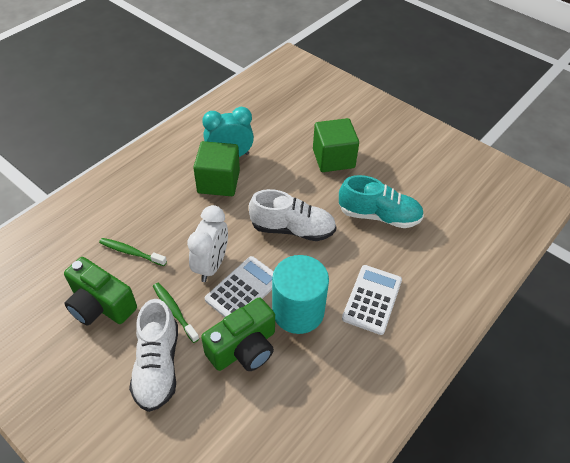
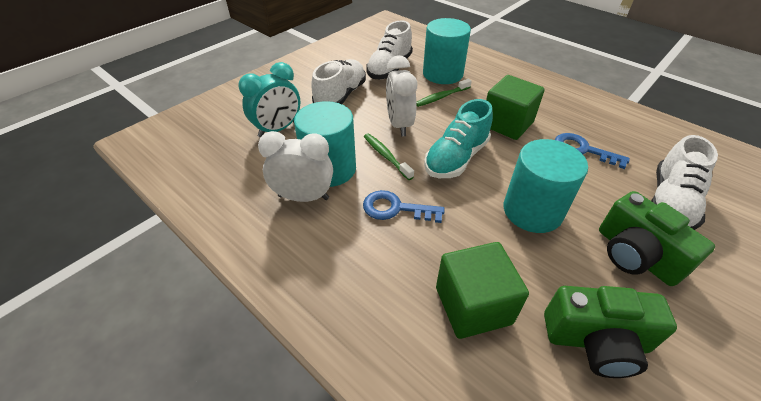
blue key: none = 0 -> [363,190,445,223] [555,133,630,169] = 2
turquoise cylinder: [272,255,329,334] = 1 -> [294,101,356,187] [423,18,471,84] [503,139,588,233] = 3
white calculator: [205,256,274,317] [342,265,402,335] = 2 -> none = 0
white clock: [187,205,228,282] = 1 -> [258,131,333,202] [386,55,417,136] = 2
white shoe: [129,299,178,412] [249,189,336,241] = 2 -> [311,59,366,104] [366,20,413,79] [651,135,718,230] = 3

